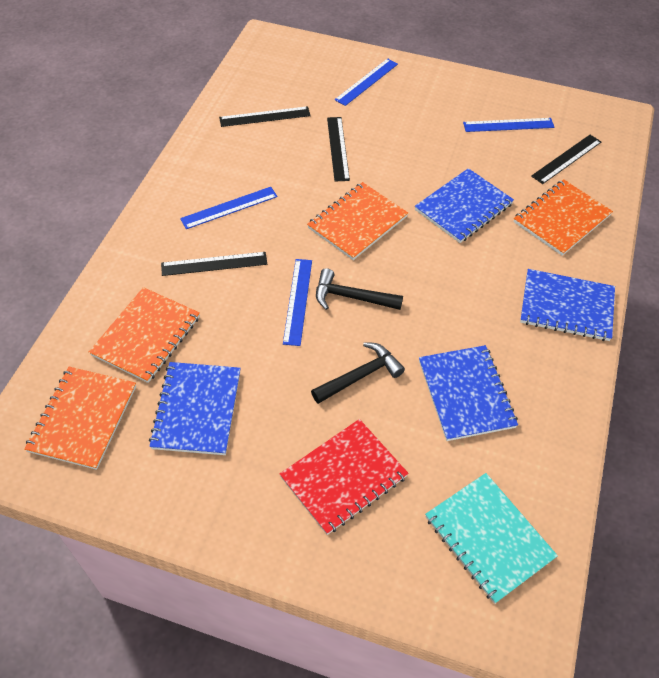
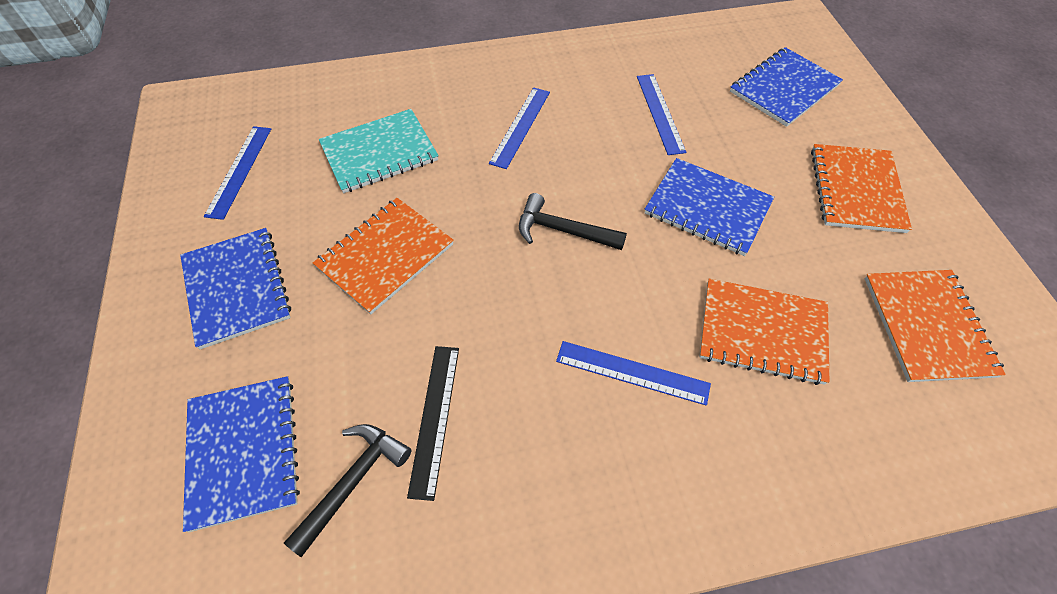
black ruler: [161,252,267,276] [219,106,311,127] [327,117,350,182] [531,135,601,184] = 4 -> [407,346,459,501] = 1
red notebook: [280,419,408,535] = 1 -> none = 0

